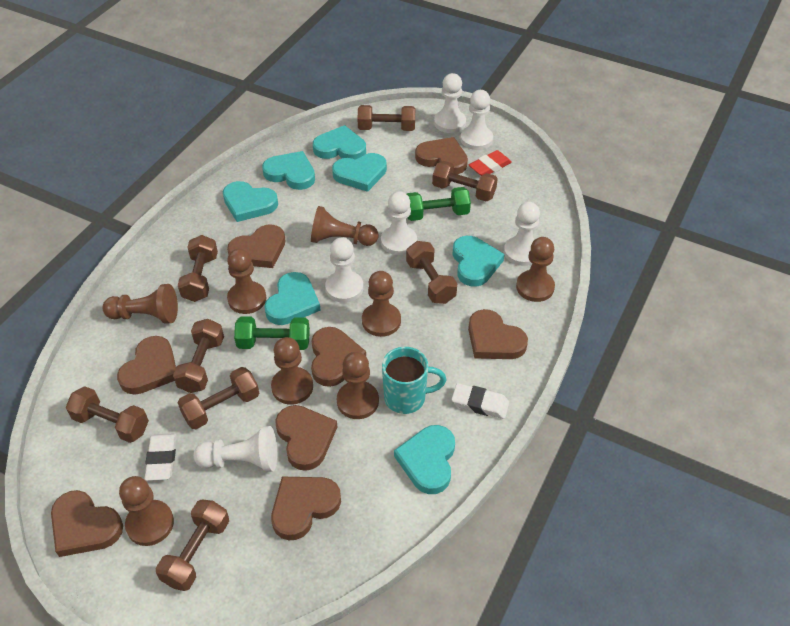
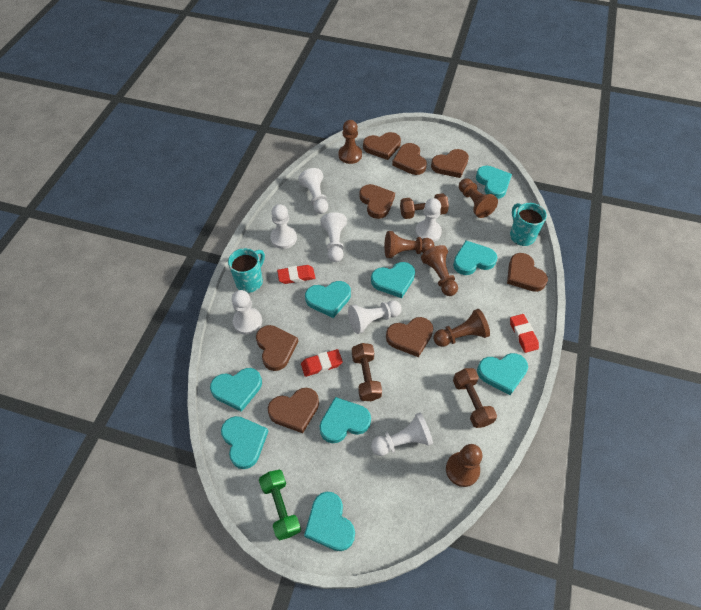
brown dumbbell: [66,386,149,443] [156,500,229,591] [173,319,224,393] [177,367,259,429] [178,235,218,302] [358,105,415,131] [406,241,457,304] [432,161,498,201] = 8 -> [352,343,382,401] [400,193,449,219] [453,368,497,428] = 3
brown pawn: [102,284,178,324] [119,476,174,546] [227,249,266,314] [271,337,313,405] [311,206,378,246] [337,352,379,419] [362,271,401,337] [516,237,555,302] = 8 -> [338,120,362,164] [384,231,434,258] [421,245,458,296] [434,309,490,347] [446,444,482,487] [459,178,498,218] = 6
green dumbbell: [234,316,310,350] [407,187,471,221] = 2 -> [259,470,301,540] = 1
red eraser: [469,150,512,176] = 1 -> [277,265,315,284] [301,349,343,377] [510,314,539,353] = 3
turquoise heart: [223,181,278,222] [262,151,315,190] [264,272,321,325] [313,125,366,160] [332,153,387,192] [394,425,455,494] [452,236,505,287] = 7 -> [210,368,262,412] [221,416,268,469] [304,492,355,551] [305,281,351,318] [319,397,371,443] [371,262,415,298] [453,241,497,275] [476,166,512,199] [477,353,528,395] = 9
turquoise mug: [382,347,446,414] = 1 -> [228,248,265,293] [510,203,547,246] = 2
white eraser: [144,433,177,481] [452,383,509,419] = 2 -> none = 0
white pawn: [193,426,277,472] [325,237,363,303] [381,191,417,255] [434,73,466,133] [460,90,493,150] [504,202,540,266] = 6 -> [232,290,262,335] [270,204,297,249] [298,168,328,214] [320,212,347,262] [348,300,402,334] [371,412,433,456] [415,198,442,242] = 7

